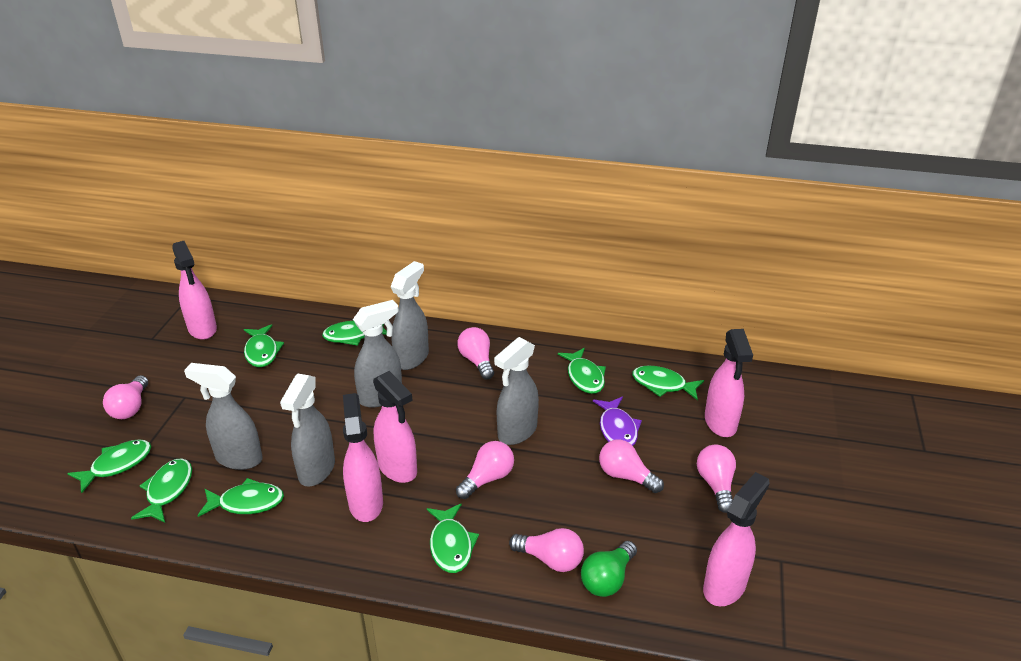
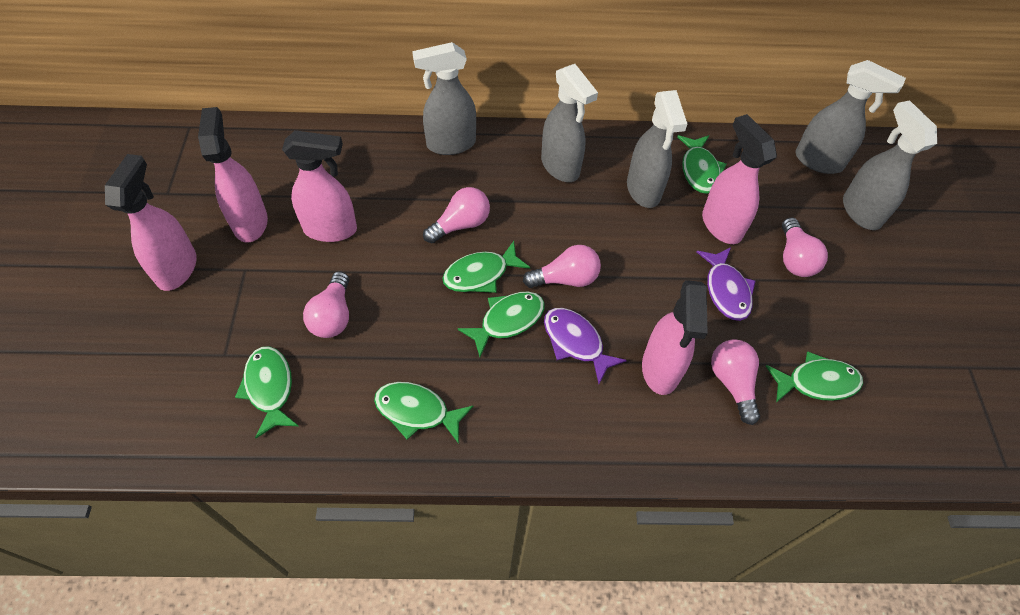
green fish: [67,439,151,493] [131,458,192,523] [197,478,284,517] [244,324,284,367] [322,321,387,346] [427,503,479,573] [558,348,606,394] [632,365,704,400] = 8 -> [235,346,298,438] [374,382,473,444] [442,241,530,293] [458,291,545,357] [677,135,726,194] [766,352,863,402] = 6
green light bulb: [581,541,637,597] = 1 -> none = 0
pink light bulb: [103,375,148,419] [456,441,514,499] [457,327,494,379] [509,528,584,572] [599,440,664,493] [697,445,736,513] = 6 -> [303,271,349,338] [423,187,490,243] [523,245,601,288] [711,339,760,425] [782,217,828,277] = 5
purple fish: [593,397,642,446] = 1 -> [544,308,627,384] [696,247,755,321] = 2

